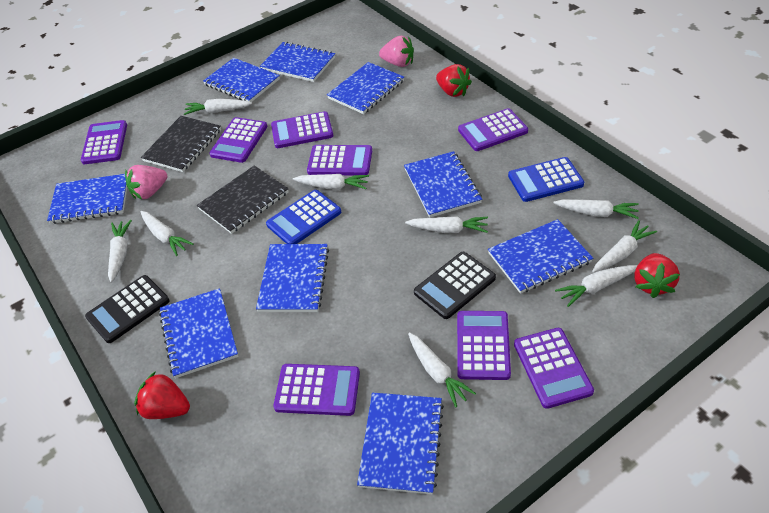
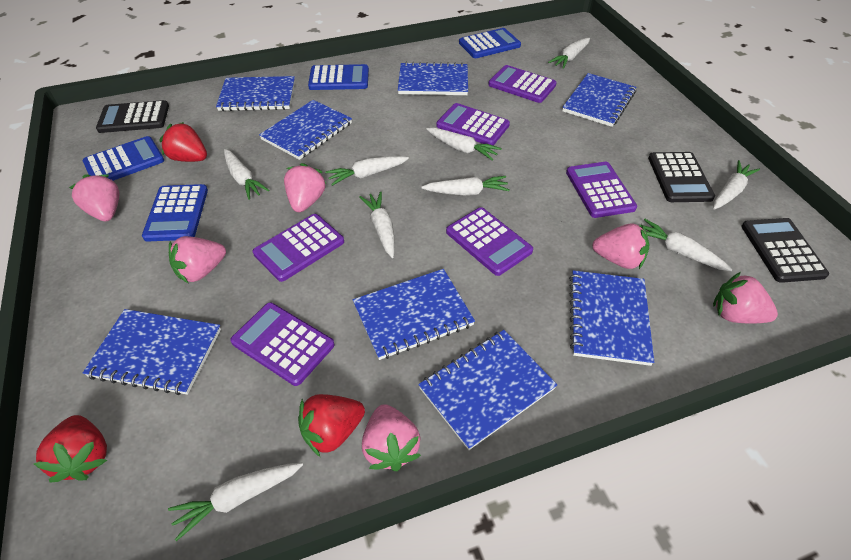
black calculator: [85,275,170,343] [414,252,496,319] = 2 -> [96,100,169,133] [648,152,715,202] [741,218,829,283] = 3
black notebook: [141,116,221,172] [197,166,288,234] = 2 -> none = 0
blue calculator: [266,190,341,244] [508,157,584,202] = 2 -> [83,136,164,181] [142,184,208,242] [308,64,369,90] [459,28,521,58] = 4
blue notebook: [47,174,127,224] [159,288,238,378] [203,58,280,102] [256,244,329,312] [260,42,335,82] [327,62,404,114] [357,393,444,494] [404,151,482,218] [488,219,593,294] = 9 -> [83,309,221,395] [216,76,295,111] [259,100,352,160] [353,269,475,360] [398,62,468,95] [418,330,557,450] [562,73,636,127] [569,271,654,366] = 8
pink strawberry: [125,165,167,199] [379,36,414,67] = 2 -> [69,174,120,221] [169,236,226,284] [284,163,327,212] [362,404,421,471] [592,224,649,269] [713,272,778,324] = 6
purple calculator: [81,120,127,164] [209,117,268,163] [271,111,333,148] [273,364,360,416] [307,145,372,175] [457,311,511,380] [458,108,528,151] [514,328,594,409] = 8 -> [230,302,335,386] [253,214,344,282] [436,103,510,145] [446,207,533,276] [488,65,557,103] [566,162,637,218] = 6

